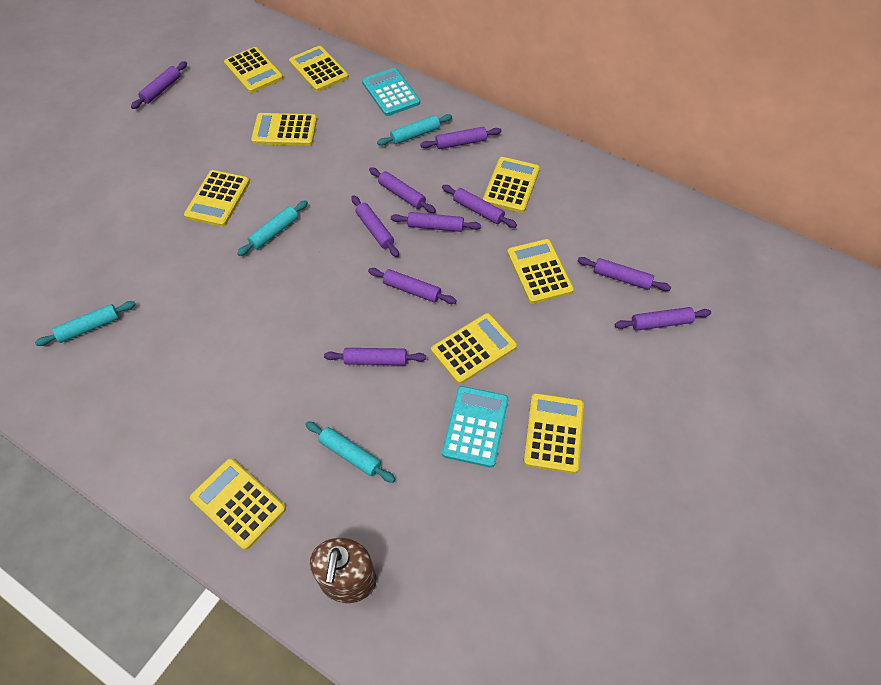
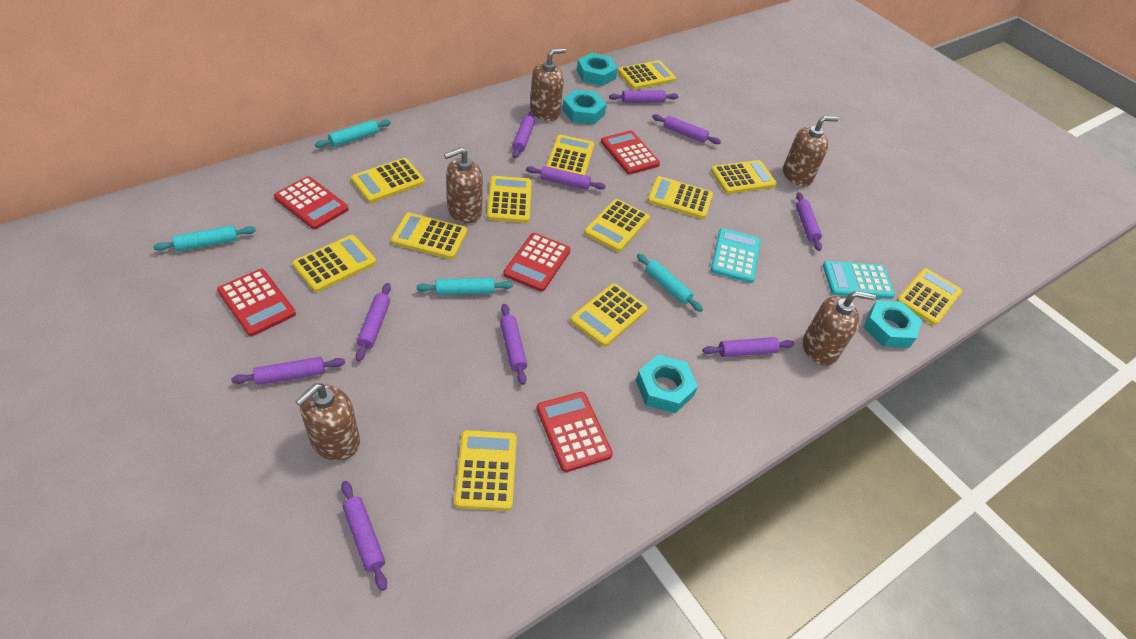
brown soap dispenser: [310,538,376,603] = 1 -> [295,383,360,461] [444,147,483,224] [530,48,566,121] [783,116,838,186] [803,291,876,366] = 5
red calculator: none = 0 -> [217,269,296,336] [274,176,349,229] [504,233,571,292] [536,392,613,472] [601,131,660,174] = 5
turquoise nut: none = 0 -> [562,90,607,125] [577,53,618,86] [636,355,698,413] [864,300,922,348] = 4
yellow calculator: [184,170,250,227] [190,458,286,550] [224,47,283,93] [251,113,317,146] [289,46,349,92] [431,313,517,384] [483,157,540,213] [507,239,574,304] [524,393,584,474] = 9 -> [292,235,376,292] [351,158,425,203] [391,213,467,259] [454,430,517,511] [487,176,532,223] [546,135,594,175] [570,283,648,347] [584,199,650,252] [618,60,676,89] [647,176,713,219] [711,160,777,194] [896,268,962,325] = 12

